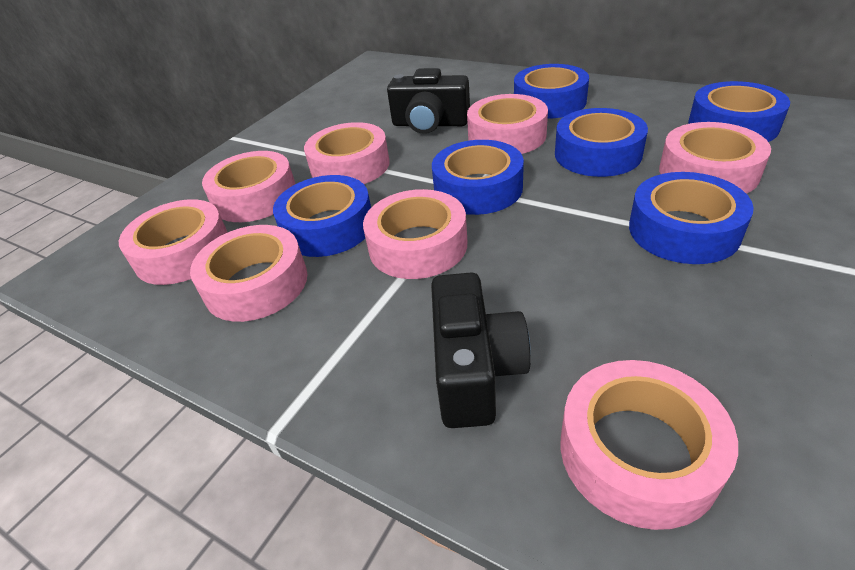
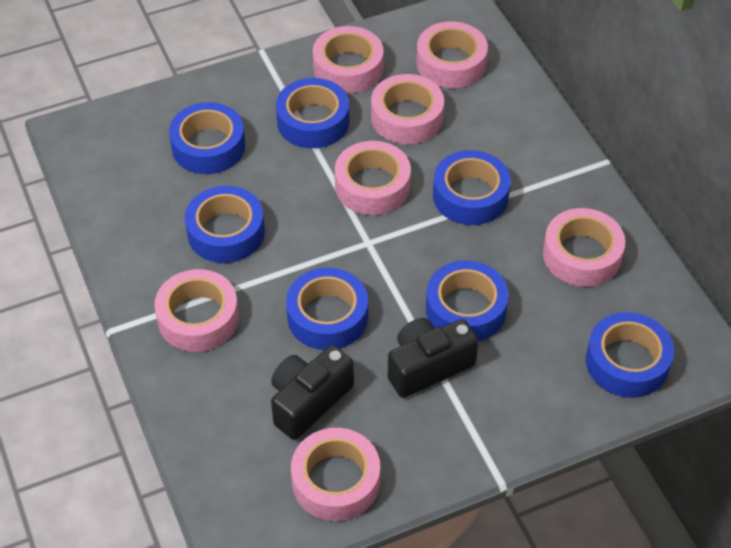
blue tape: [273,175,371,257] [432,140,524,215] [514,64,589,118] [555,108,648,177] [629,172,754,264] [688,81,790,142] = 6 -> [169,102,245,174] [185,186,265,263] [276,78,349,148] [286,268,368,350] [426,260,509,341] [433,150,511,225] [586,312,674,398] = 7
pink tape: [119,199,228,285] [190,225,307,322] [202,151,295,222] [304,122,390,184] [363,189,467,279] [467,94,548,154] [560,360,738,530] [659,122,771,194] = 8 -> [154,269,239,352] [291,428,380,521] [313,26,384,93] [335,141,411,215] [371,74,444,144] [416,21,488,88] [543,208,625,287] = 7

